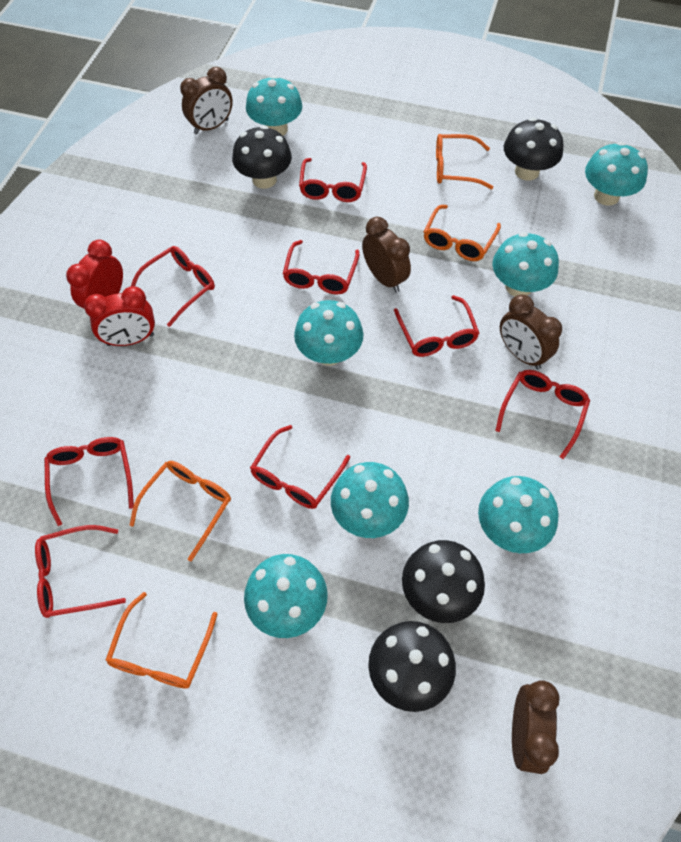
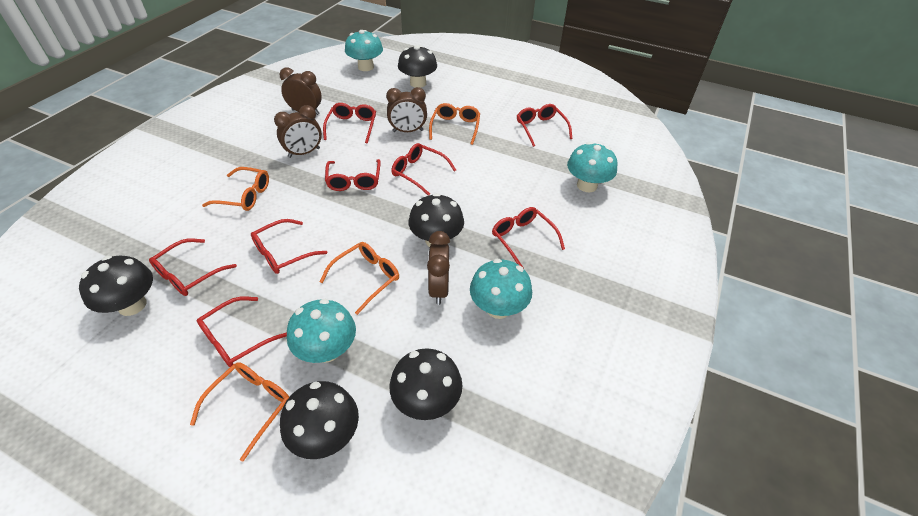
black mushroom: [232,125,292,189] [368,621,456,712] [402,540,485,623] [504,117,564,181] = 4 -> [79,256,153,316] [280,381,359,459] [389,348,463,420] [398,45,437,88] [409,193,464,247] = 5
red clock: [66,240,123,308] [84,286,155,346] = 2 -> none = 0
turquoise mushroom: [244,554,328,638] [246,75,302,136] [294,300,363,366] [331,462,409,538] [478,476,558,553] [492,232,559,296] [585,142,648,206] = 7 -> [287,299,356,363] [345,30,383,71] [470,258,532,319] [567,142,618,192] = 4

